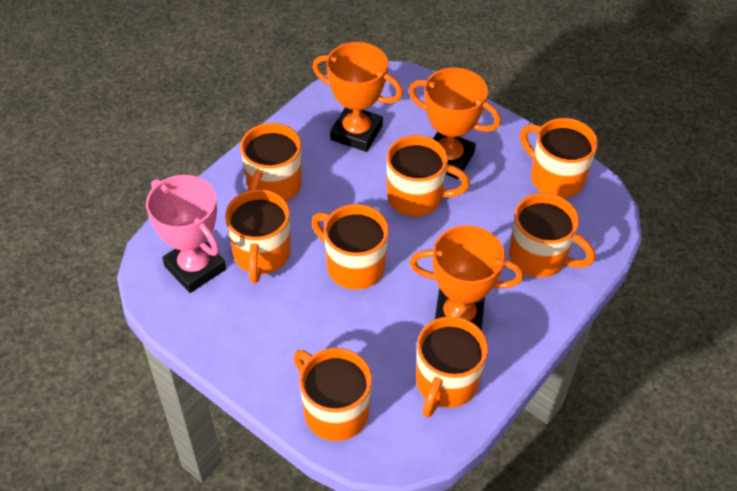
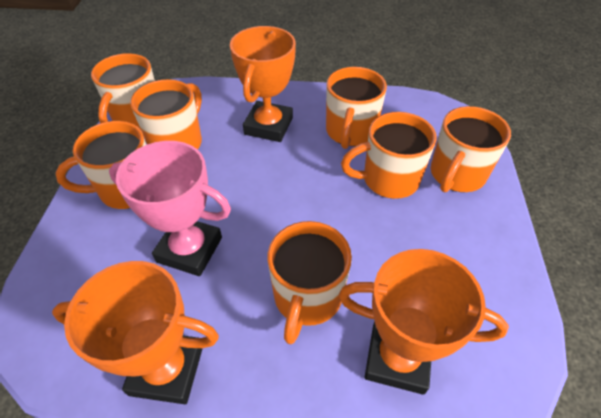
orange mug: [225,189,290,283] [240,123,302,201] [293,348,372,441] [311,204,389,290] [387,135,470,217] [416,316,488,418] [509,193,595,277] [520,118,598,198] = 8 -> [56,121,146,209] [91,53,155,130] [130,79,202,149] [267,221,352,344] [326,67,387,149] [341,112,437,199] [431,106,511,193] = 7

